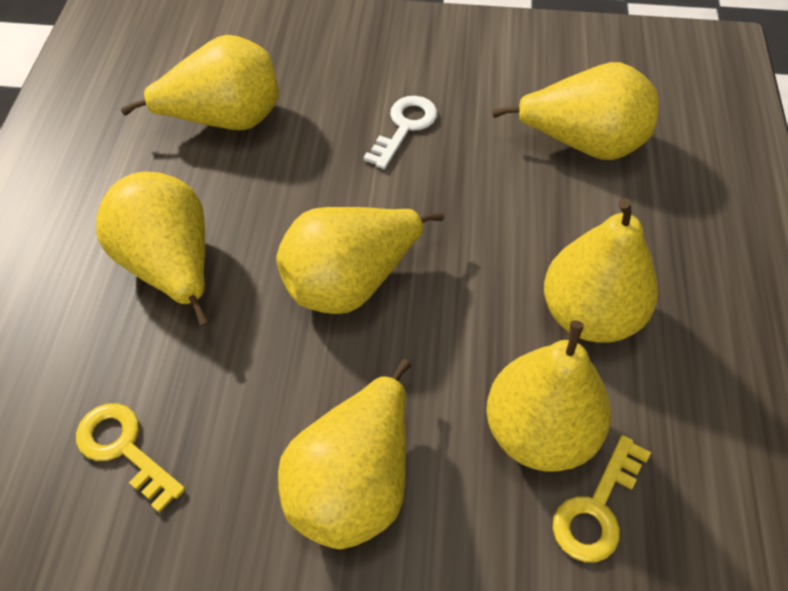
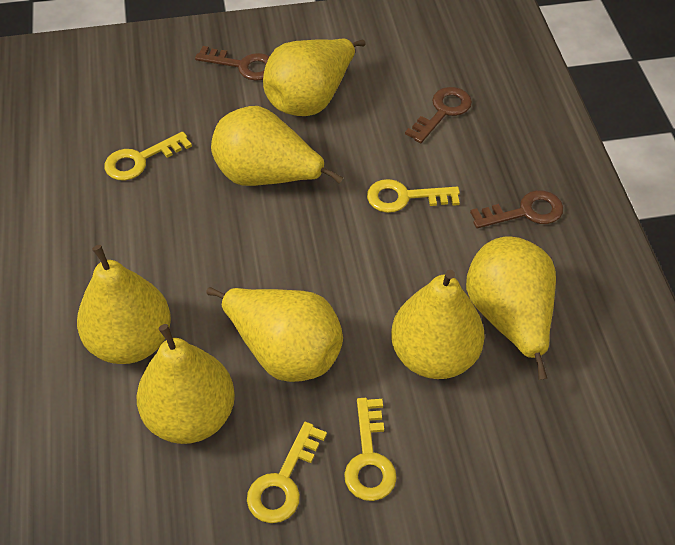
brown key: none = 0 -> [195,46,270,81] [405,87,472,143] [470,190,563,228] = 3
white key: [363,96,437,169] = 1 -> none = 0
yellow key: [76,403,185,513] [553,435,651,562] = 2 -> [104,132,192,181] [247,422,327,523] [344,398,397,501] [367,179,460,213] = 4

